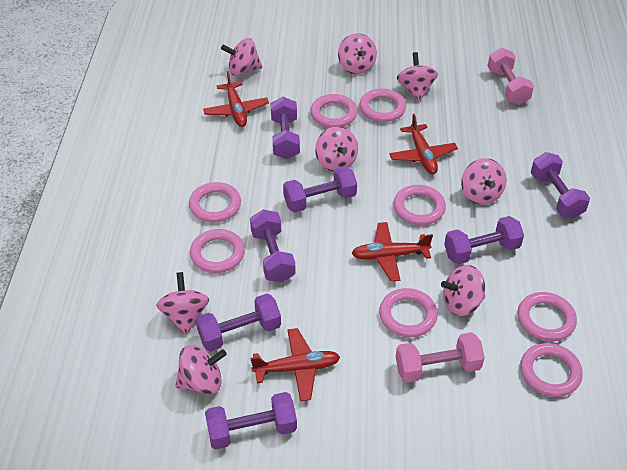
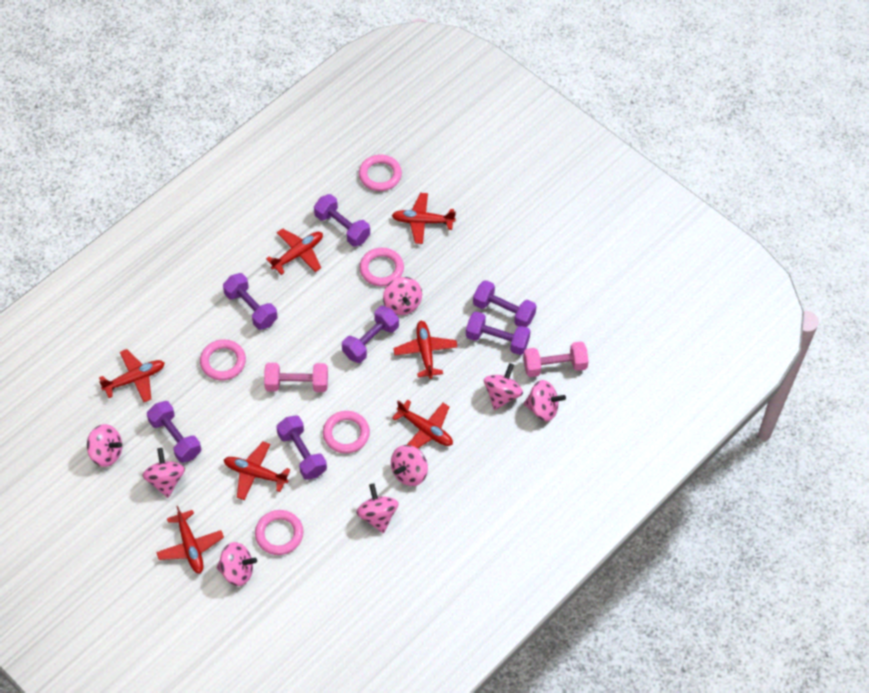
pink ring: [189,182,241,222] [190,229,245,273] [310,94,357,128] [359,88,406,122] [379,288,438,337] [393,185,446,225] [518,292,577,342] [520,343,583,397] = 8 -> [200,339,246,380] [255,510,303,555] [323,411,370,454] [359,155,402,191] [359,248,404,286] = 5
red plane: [203,71,269,127] [250,328,340,401] [351,222,433,281] [389,114,458,174] = 4 -> [99,349,165,402] [156,506,224,574] [224,442,291,500] [266,228,323,275] [392,193,456,244] [392,400,453,448] [393,321,458,379] = 7

